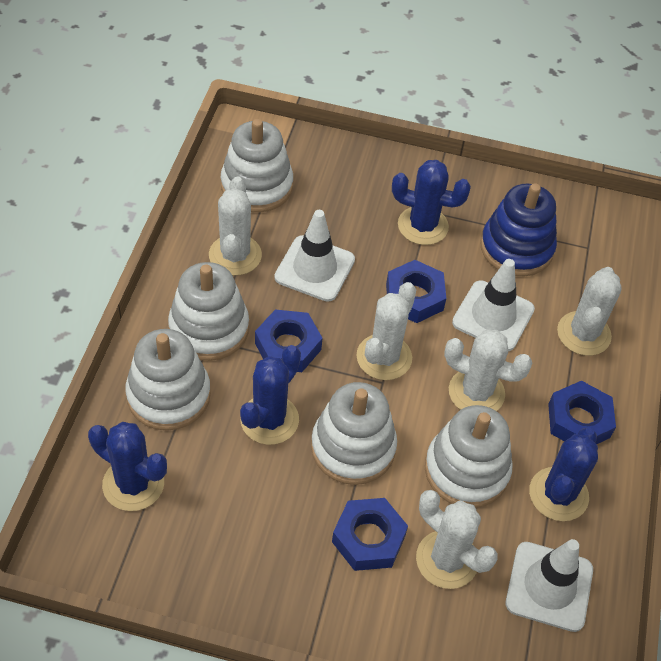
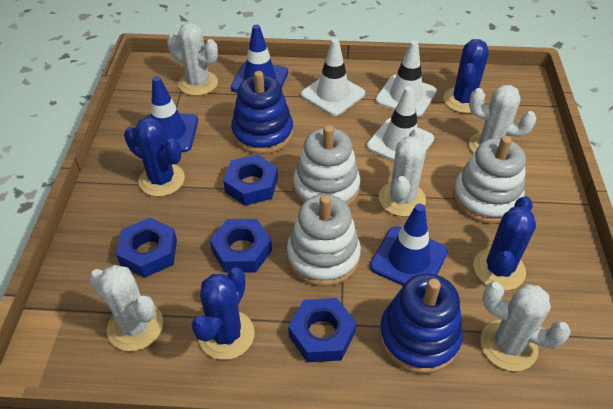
blue stacking toy: [480,183,557,276] = 1 -> [231,71,293,154] [379,273,463,374] = 2
blue traffic cone: none = 0 -> [147,76,198,152] [231,24,288,93] [370,204,448,285] = 3
white stacking toy: [125,329,211,431] [168,262,249,361] [221,119,293,212] [311,382,397,485] [425,405,513,508] = 5 -> [287,194,361,287] [293,125,360,206] [453,136,526,224] = 3

